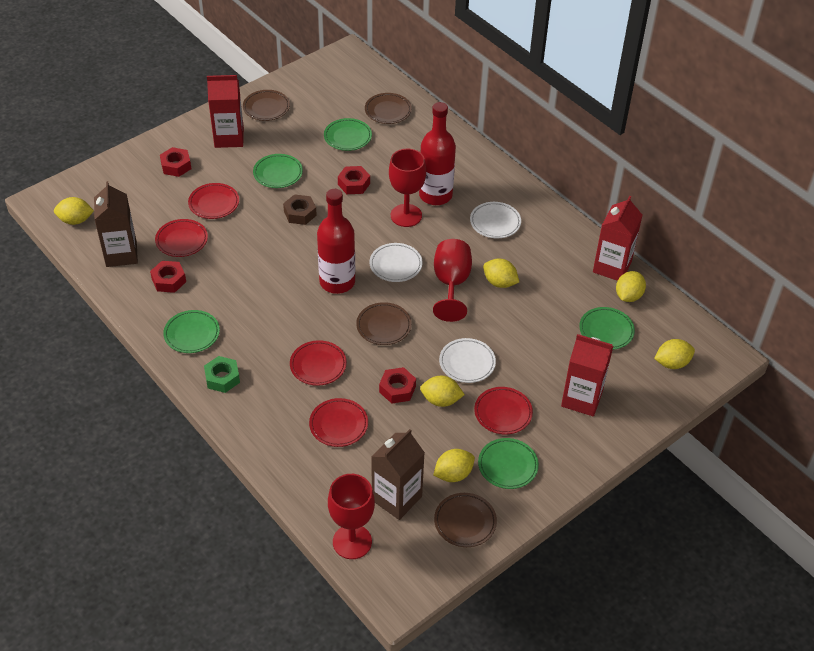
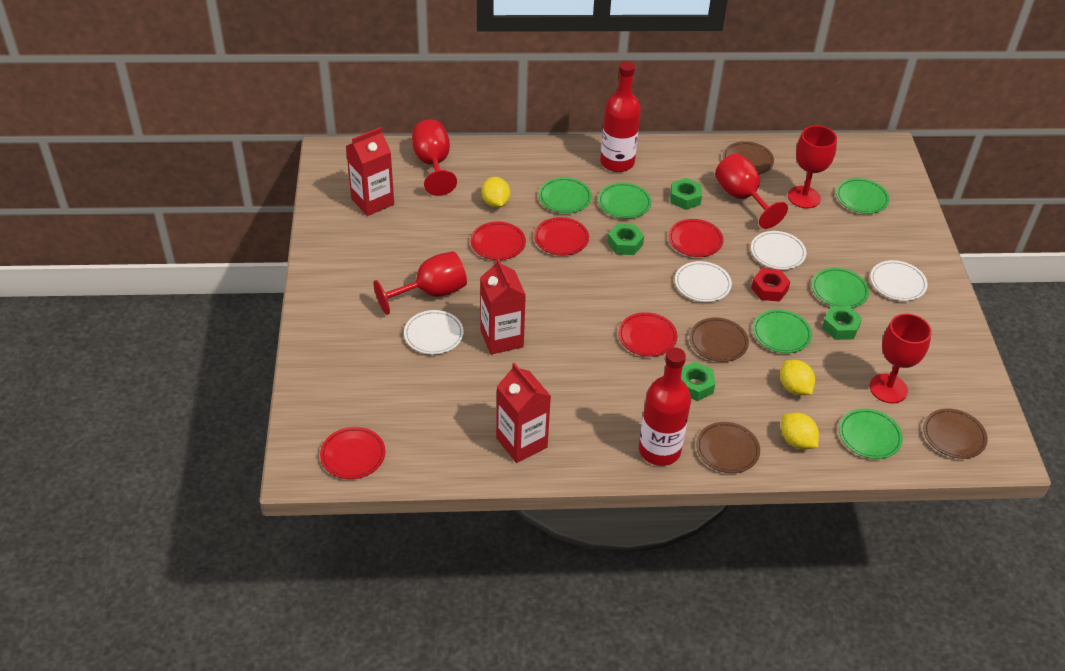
brown carton: [94,181,138,267] [371,429,425,520] = 2 -> none = 0
brown nut: [283,194,317,225] = 1 -> none = 0
green nut: [204,356,240,393] = 1 -> [607,224,644,255] [670,178,702,210] [681,362,715,401] [822,306,862,340] = 4
green plate: [163,310,220,353] [253,154,303,188] [324,118,372,151] [478,438,539,489] [579,307,635,350] = 5 -> [539,177,592,213] [598,183,651,219] [753,309,812,353] [812,268,869,308] [836,178,890,214] [839,409,903,459] = 6
red goblet: [328,474,375,559] [389,149,426,227] [433,239,472,322] = 3 -> [374,251,467,315] [412,119,457,196] [715,153,788,229] [788,125,837,208] [869,314,932,403] = 5
red nut: [150,261,186,293] [160,147,191,177] [338,166,370,194] [379,367,416,404] = 4 -> [751,268,790,302] = 1
white plate: [370,243,422,282] [439,338,496,383] [470,202,521,238] = 3 -> [404,310,464,354] [675,261,732,302] [751,231,806,270] [870,260,928,301] = 4
yellow lemon: [54,197,94,225] [420,376,465,407] [433,449,475,482] [483,259,519,288] [616,271,646,302] [654,339,695,369] = 6 -> [482,177,510,208] [780,360,815,395] [781,413,819,449] = 3

